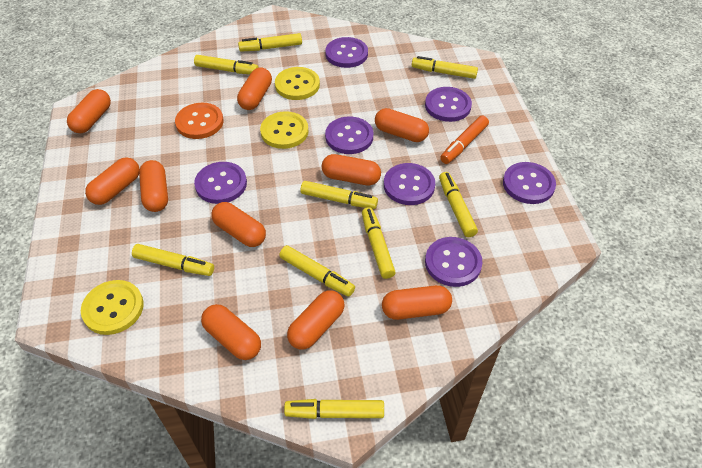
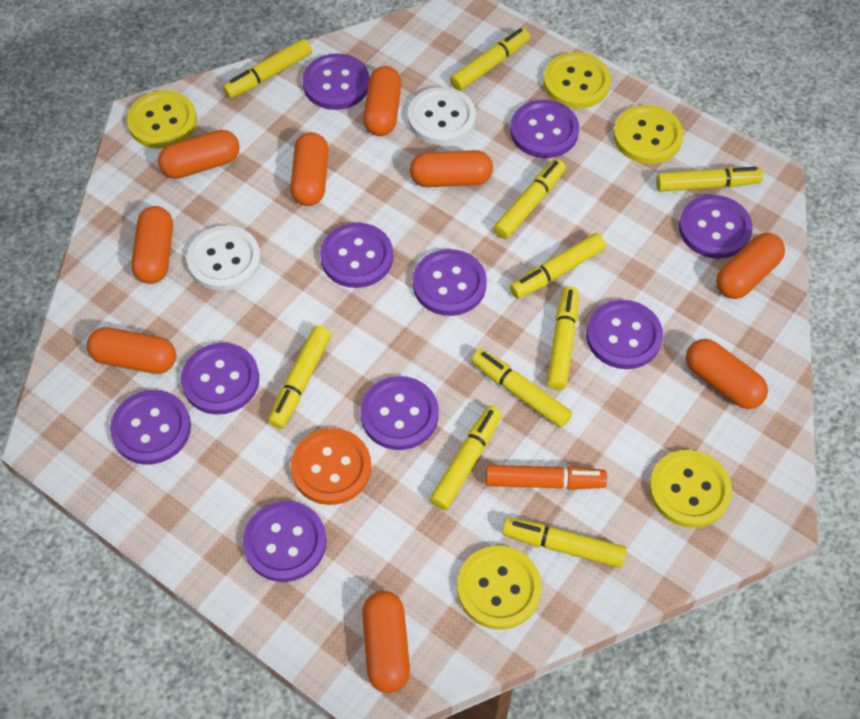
orange capsule: [67,89,111,133] [85,157,140,205] [139,160,168,212] [201,304,261,360] [211,202,266,247] [237,67,272,110] [287,290,345,350] [322,154,381,185] [375,108,429,142] [382,285,452,320] = 10 -> [87,327,176,374] [132,206,173,284] [158,130,240,179] [290,132,328,206] [362,591,410,693] [363,66,401,136] [410,150,493,187] [686,339,768,409] [716,233,785,299] = 9
purple button: [194,162,247,204] [325,37,368,68] [325,116,373,154] [384,163,435,205] [425,87,472,122] [425,237,482,287] [503,162,556,204] = 7 -> [110,390,191,464] [181,343,259,415] [243,501,326,582] [303,53,369,110] [320,223,393,288] [360,376,439,450] [413,249,487,316] [510,100,579,158] [586,300,663,369] [679,195,753,259] = 10
white button: none = 0 -> [187,226,261,291] [408,87,476,145] = 2
yellow button: [81,280,144,335] [260,111,309,149] [275,67,320,100] = 3 -> [127,90,197,149] [457,546,542,629] [543,52,611,109] [613,105,684,164] [649,450,732,528] = 5
yellow marker: [132,244,214,276] [194,55,259,74] [238,33,302,52] [279,245,355,297] [284,399,384,419] [300,181,378,209] [362,207,396,279] [412,56,478,79] [439,172,478,237] = 9 -> [223,39,312,99] [268,326,331,429] [430,406,502,510] [450,28,530,91] [471,349,572,428] [493,159,566,239] [502,517,627,568] [510,233,606,299] [547,286,579,390] [656,167,763,192] = 10

